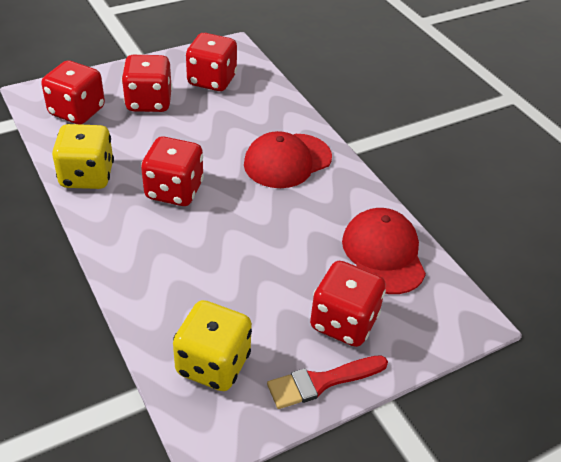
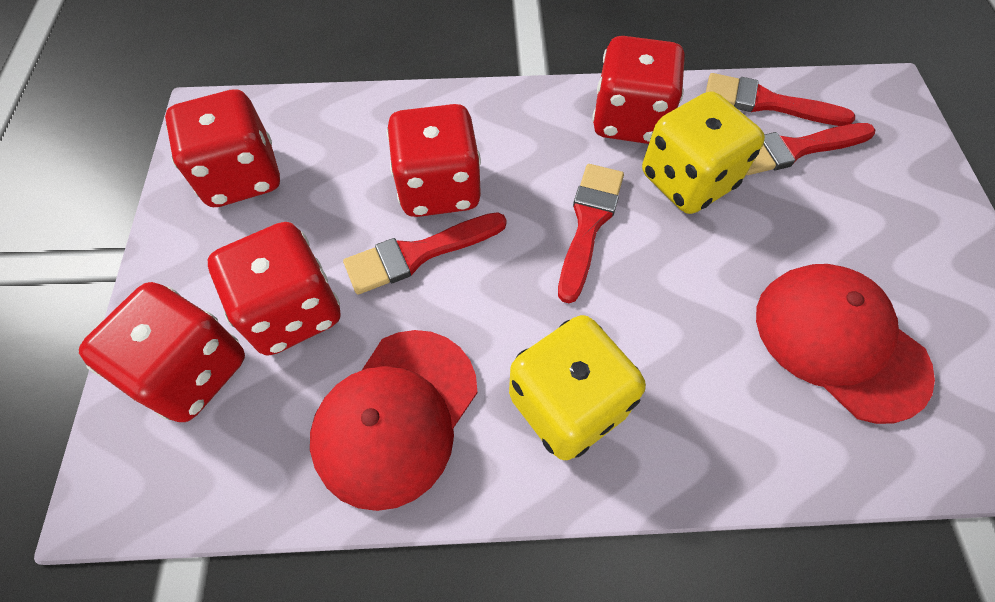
red brush: [267,355,388,409] = 1 -> [343,212,507,295] [558,164,624,303] [706,73,855,126] [746,123,875,175] = 4

